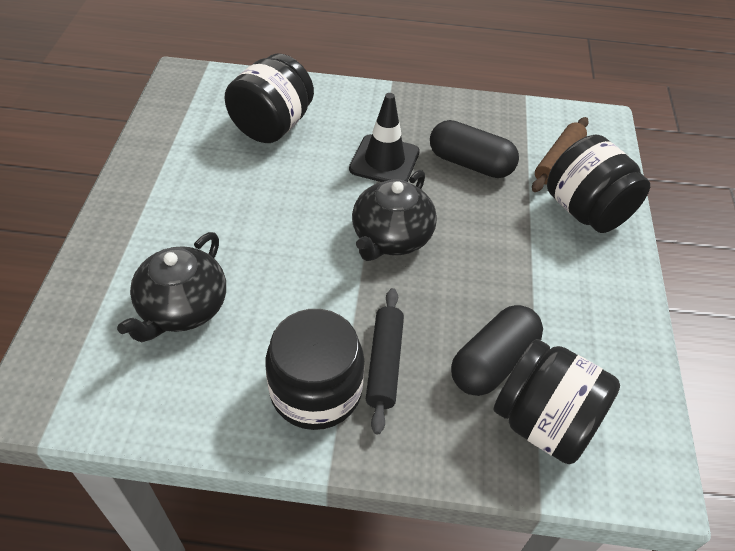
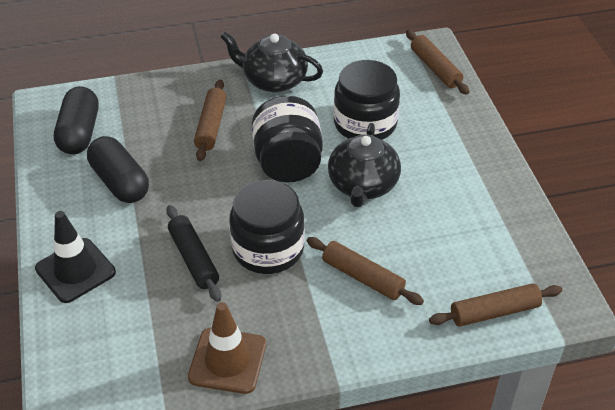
black jar: [225,53,314,143] [265,309,365,430] [494,339,620,464] [547,135,650,233] = 4 -> [229,180,305,274] [252,96,323,183] [334,60,400,140] = 3
brown rolling pin: [532,117,589,192] = 1 -> [194,80,227,161] [306,237,424,305] [406,30,469,95] [429,283,562,327] = 4
brown traffic cone: none = 0 -> [188,302,266,394] = 1

